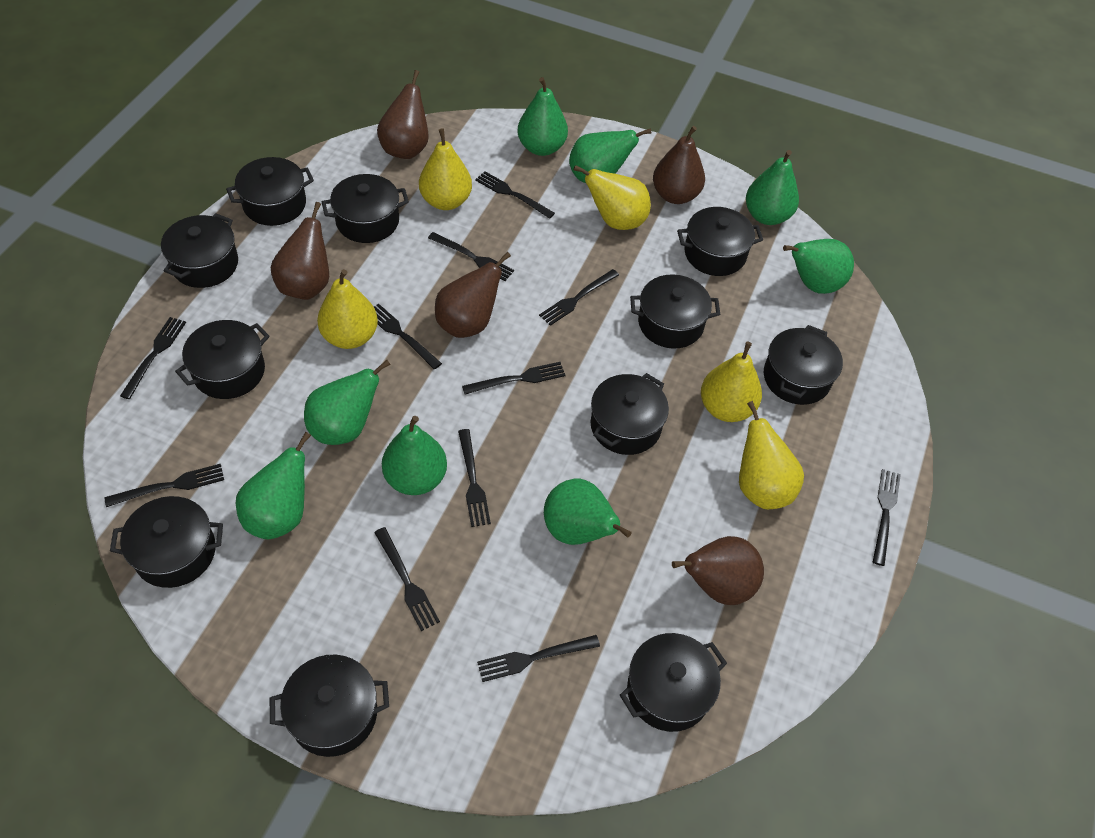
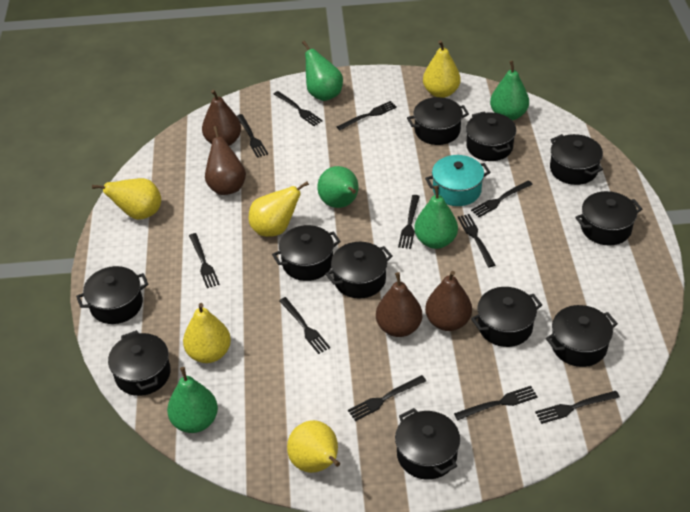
brown pear: [271,202,329,300] [377,70,429,159] [435,252,511,338] [653,126,705,204] [672,536,764,605] = 5 -> [202,90,241,146] [205,126,246,195] [376,272,422,337] [425,271,472,331] = 4
green pear: [236,432,311,539] [304,360,391,445] [382,416,447,495] [518,77,568,156] [544,479,631,545] [569,128,652,183] [746,150,799,225] [783,239,854,294] = 8 -> [167,367,218,433] [302,41,343,101] [317,166,359,208] [414,186,458,249] [490,61,529,120] = 5
turquoise pot: none = 0 -> [425,155,491,206] = 1

